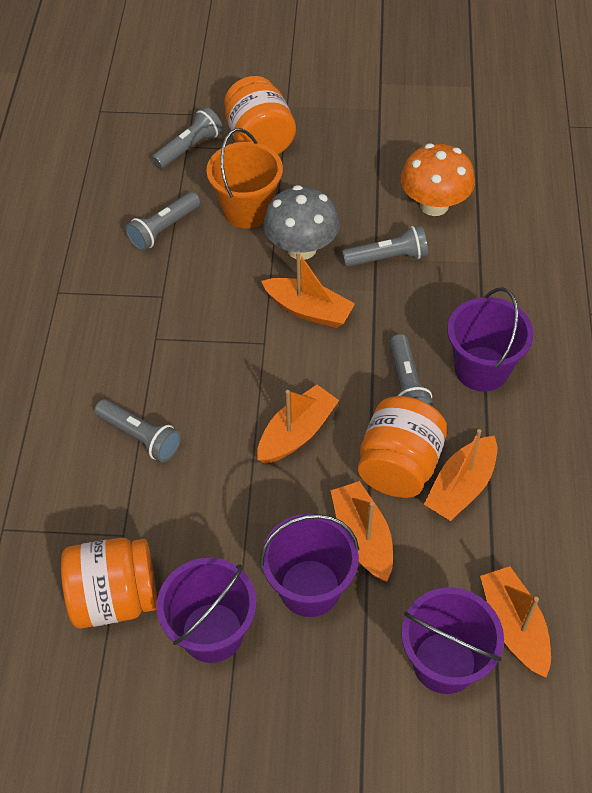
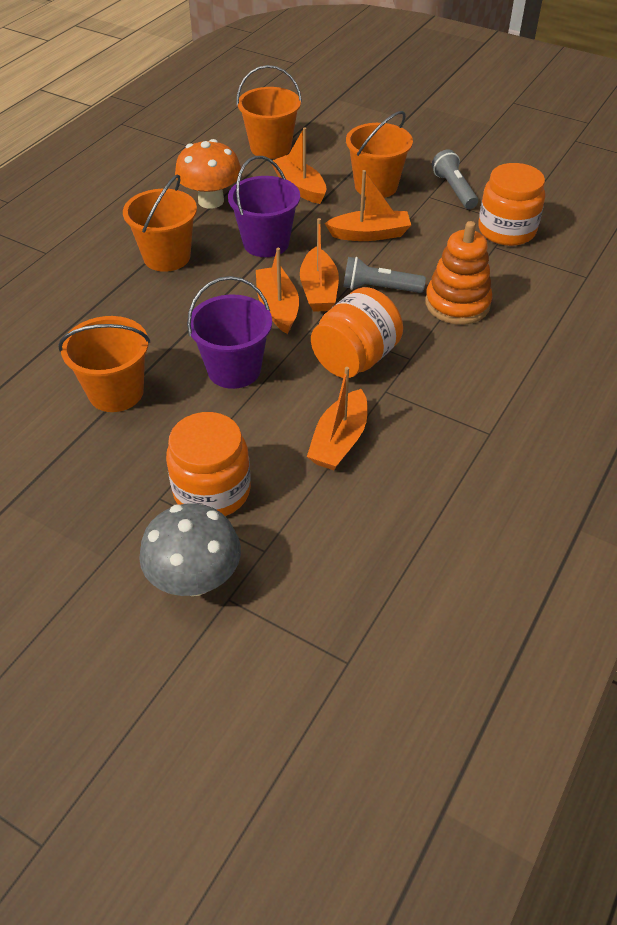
grey flashlight: [94,399,181,462] [125,192,200,251] [152,107,223,169] [342,225,428,267] [390,334,433,406] = 5 -> [343,257,426,293] [432,149,478,209] = 2
orange bucket: [206,128,283,229] = 1 -> [58,316,150,412] [123,174,197,272] [236,65,302,159] [346,111,413,198] = 4
orange stacking toy: none = 0 -> [425,221,492,325] = 1
purple bucket: [157,558,257,663] [260,513,359,617] [402,588,504,694] [447,288,534,392] = 4 -> [187,276,272,389] [228,156,300,257] = 2

